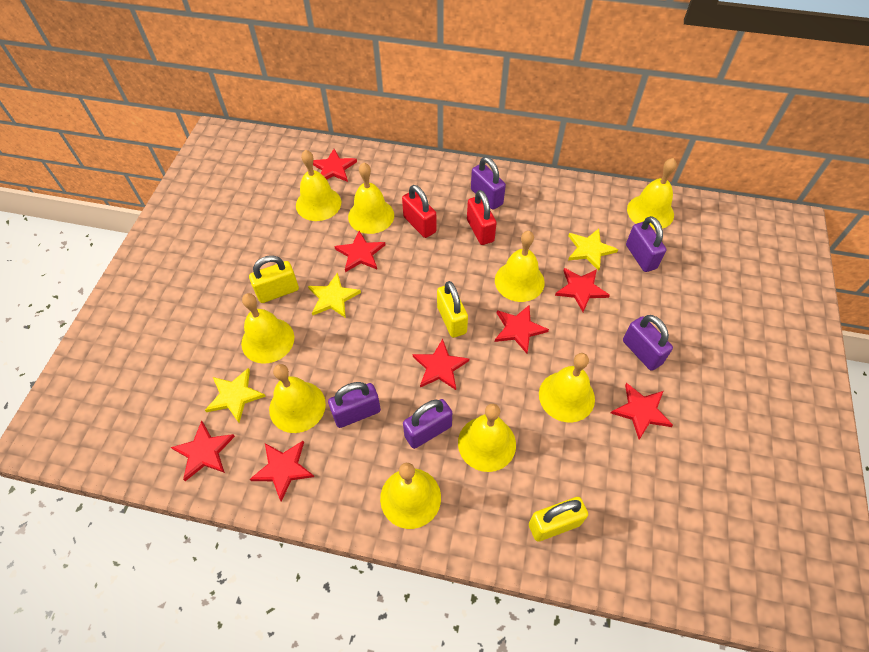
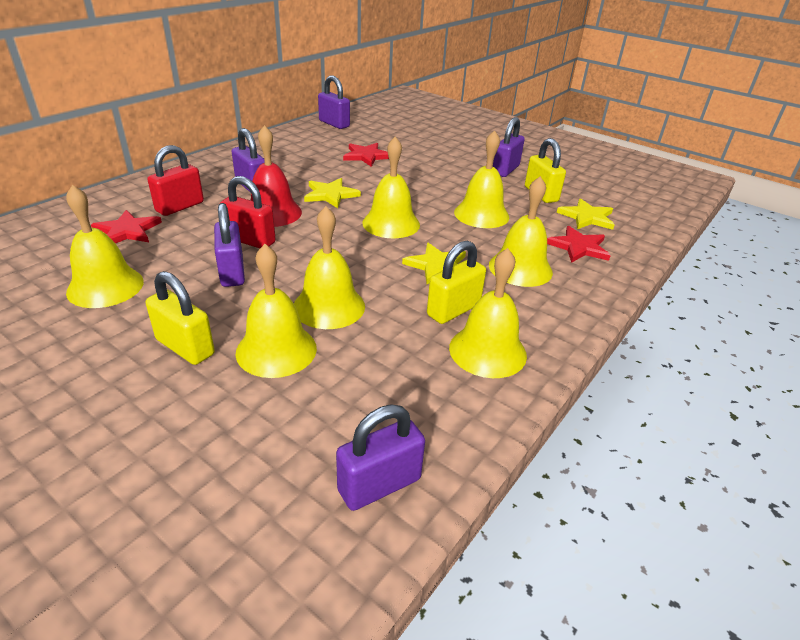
red bell: none = 0 -> [251,125,302,227] = 1
red star: [171,421,235,481] [250,441,314,501] [313,149,357,182] [334,231,385,272] [413,339,470,390] [495,304,549,354] [555,268,610,312] [611,383,673,439] = 8 -> [91,210,162,243] [343,143,389,167] [547,226,611,263] = 3
yellow bell: [241,293,294,364] [269,364,326,433] [296,150,341,221] [348,162,394,234] [380,463,441,529] [458,404,516,472] [495,231,545,302] [539,353,595,423] [627,158,677,230] = 9 -> [66,185,144,308] [236,244,317,378] [294,206,365,329] [362,136,420,238] [449,248,527,378] [454,130,509,228] [489,176,553,287] = 7

